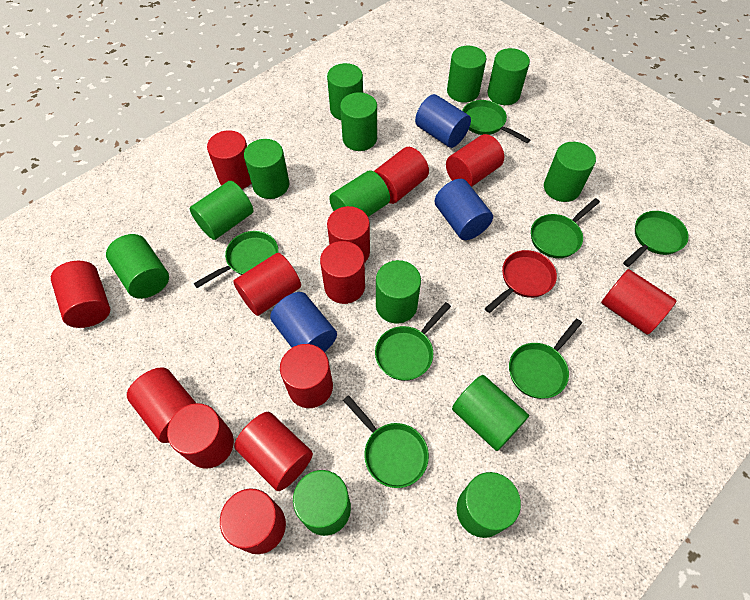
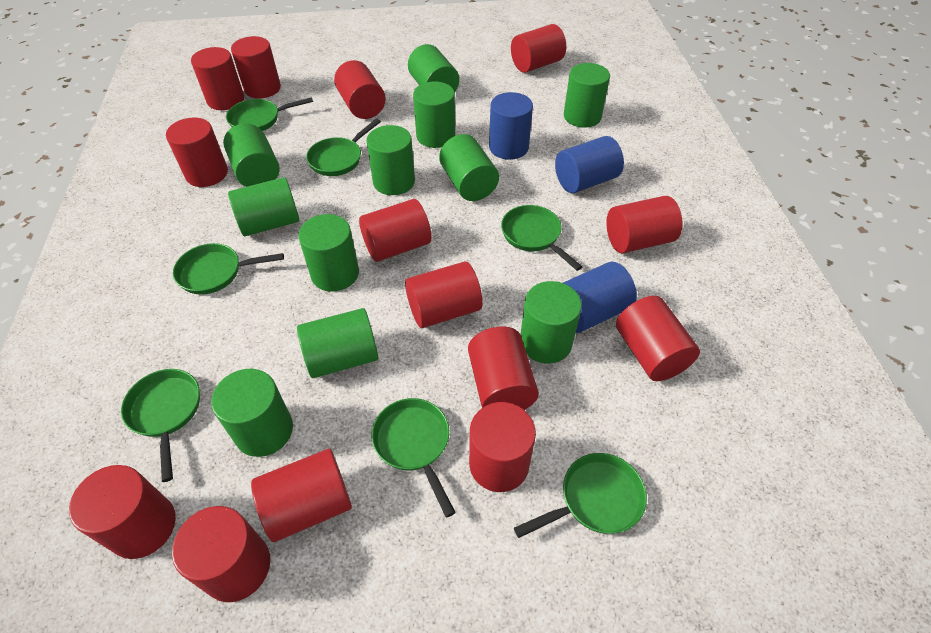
green cylinder: [106,234,169,299] [190,181,253,240] [244,139,289,199] [293,470,351,536] [327,63,363,120] [329,170,390,217] [340,92,377,151] [376,260,421,324] [447,46,486,103] [452,375,529,451] [456,472,521,538] [487,48,530,105] [544,142,596,202] = 13 -> [211,369,293,457] [223,124,280,187] [228,177,300,236] [297,308,378,378] [298,214,359,292] [366,125,415,195] [408,44,459,92] [413,82,455,148] [439,134,499,201] [521,281,582,364] [564,63,610,128] = 11
red cylinder: [51,261,110,328] [127,367,196,443] [167,403,234,469] [207,130,251,189] [220,488,286,554] [233,253,301,316] [234,412,313,491] [280,344,333,408] [320,241,365,304] [327,206,370,263] [374,147,429,204] [446,134,504,187] [601,269,677,335] = 13 -> [69,465,176,559] [166,117,228,187] [172,506,270,602] [191,47,244,110] [231,36,281,99] [251,449,352,542] [334,60,386,119] [359,199,432,262] [405,261,483,328] [468,327,539,410] [469,402,536,492] [511,24,566,73] [606,196,683,254] [616,296,700,381] = 14
red pan: [485,250,557,313] = 1 -> none = 0

